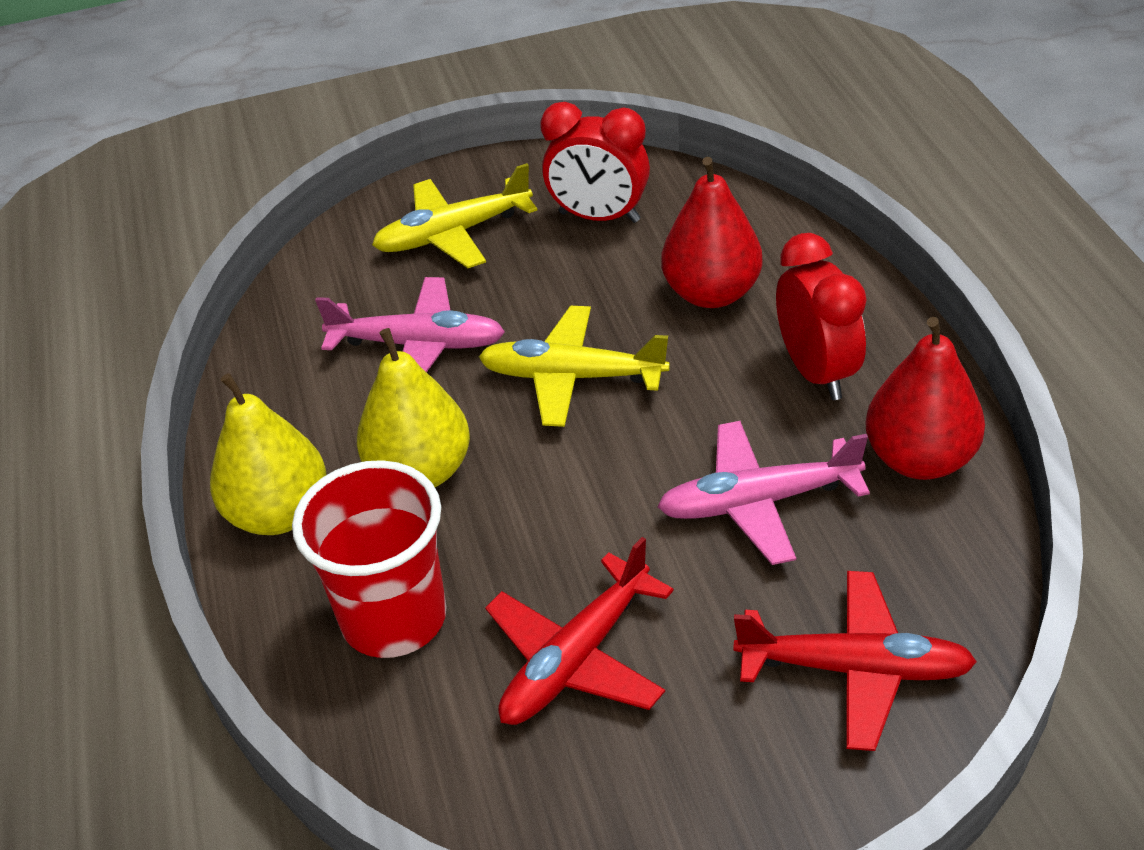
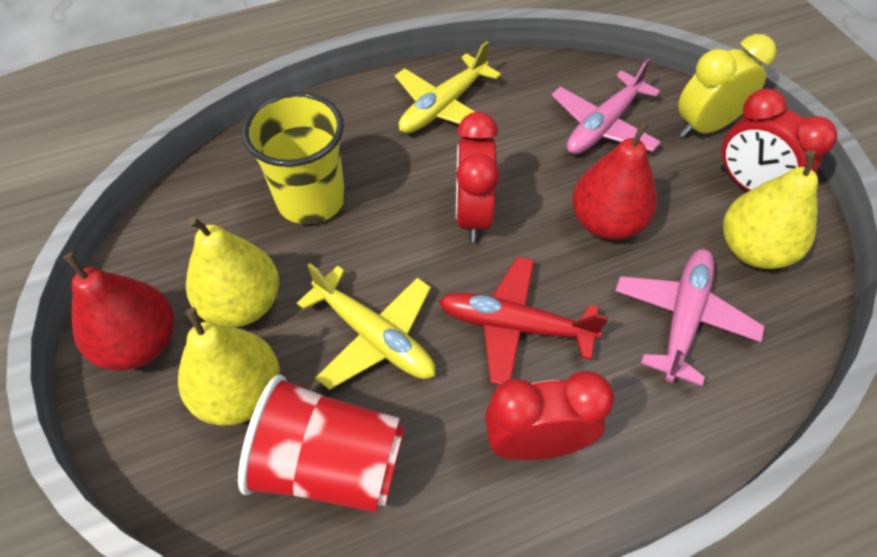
red clock: [540,102,650,223] [776,233,867,400] = 2 -> [456,112,499,242] [485,371,614,460] [721,89,838,191] = 3
red plane: [485,537,674,725] [733,571,977,751] = 2 -> [438,257,608,385] = 1
yellow clock: none = 0 -> [678,34,777,138] = 1
yellow cup: none = 0 -> [242,92,345,225] = 1
yellow pear: [210,373,327,535] [357,328,470,487] = 2 -> [178,307,280,426] [186,216,279,327] [723,150,818,269] = 3

